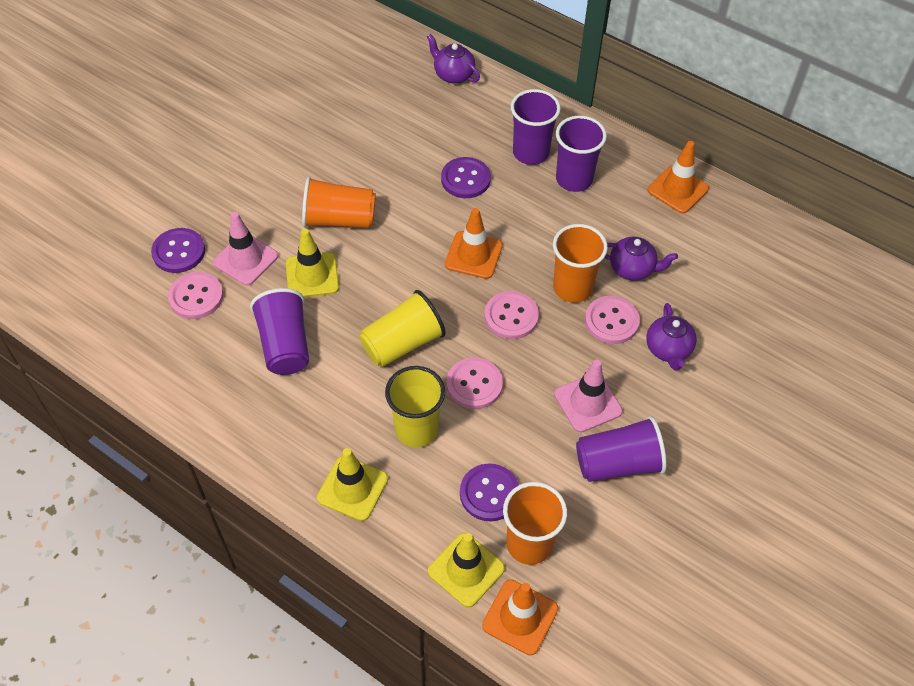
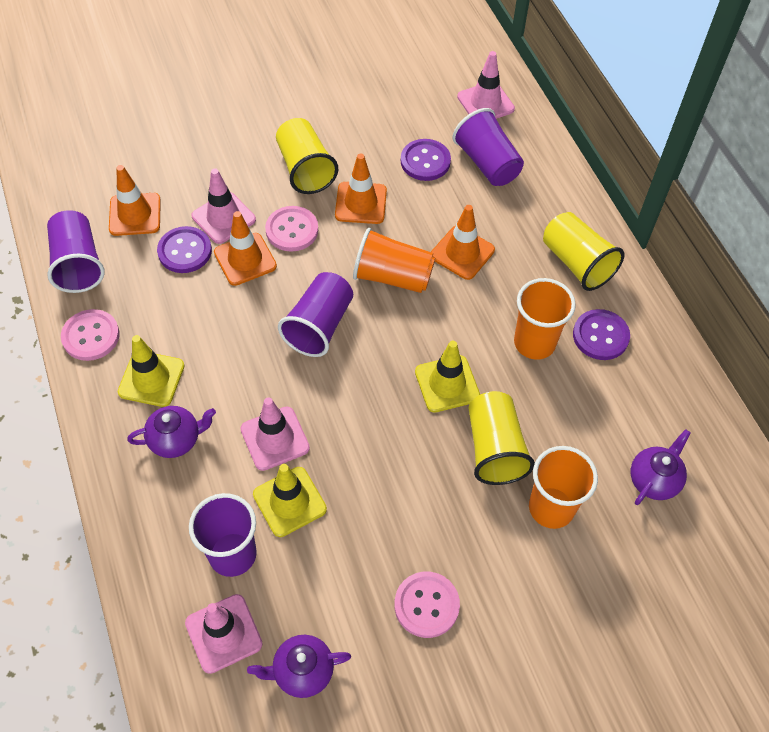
orange traffic cone: [445,208,503,279] [482,579,558,655] [648,141,709,213] = 3 -> [109,165,161,236] [214,211,277,286] [335,153,387,224] [431,205,495,280] = 4
pink button: [168,272,223,319] [446,357,503,409] [485,291,539,339] [585,296,640,344] = 4 -> [61,309,120,361] [265,206,318,252] [394,572,460,638] = 3
pink traffic cone: [213,212,278,286] [554,360,623,432] = 2 -> [185,594,263,674] [192,168,256,244] [240,397,310,471] [457,51,515,119] = 4
yellow cup: [359,290,446,367] [385,366,445,447] = 2 -> [276,118,338,194] [468,391,535,485] [543,212,624,291] = 3

